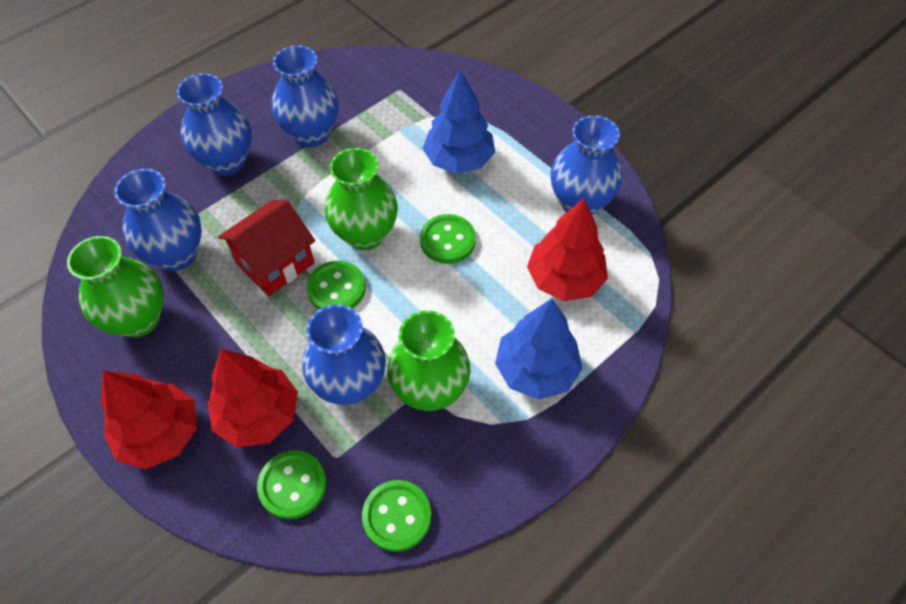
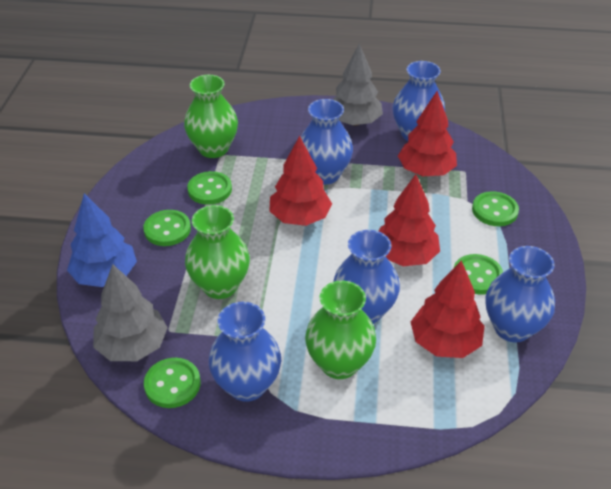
blue tree: [423,70,495,174] [495,298,583,400] = 2 -> [67,193,137,287] = 1
green button: [257,450,326,519] [306,261,366,310] [362,480,431,552] [420,214,476,264] = 4 -> [143,210,191,246] [144,358,201,408] [187,171,232,205] [454,254,503,294] [472,191,519,226] = 5
grey tree: none = 0 -> [93,264,168,361] [333,44,383,126] = 2
red house: [218,200,315,296] = 1 -> none = 0
red tree: [100,371,197,469] [207,349,298,448] [527,198,608,301] = 3 -> [269,136,332,226] [379,174,440,266] [398,91,457,176] [411,260,485,358] = 4

